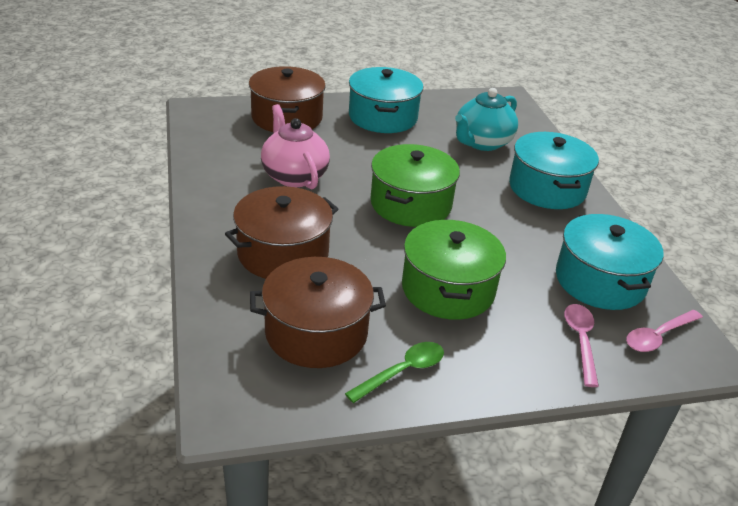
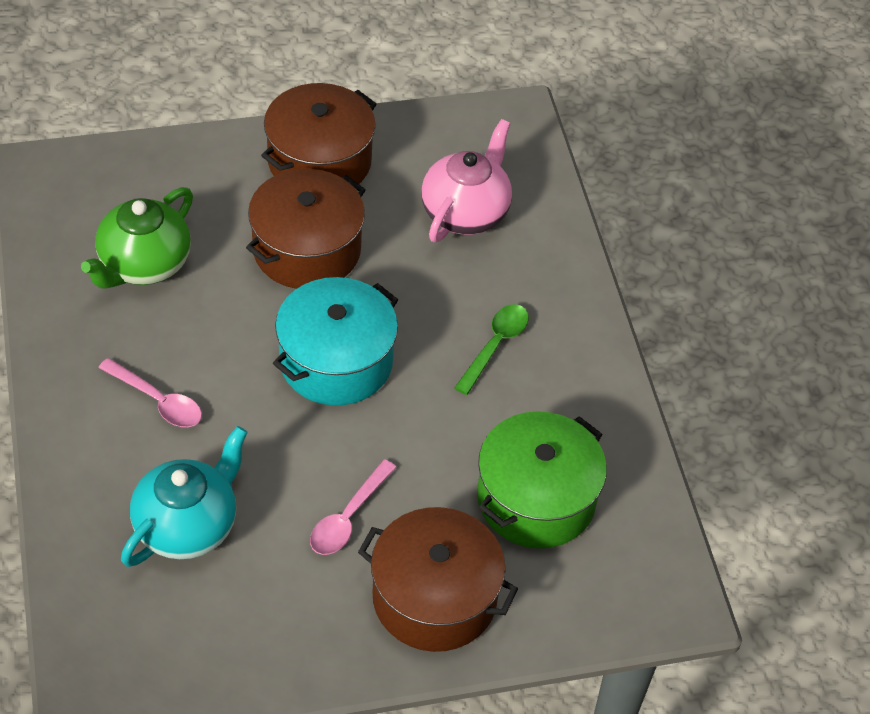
green pot: [370,144,460,227] [402,220,506,320] = 2 -> [477,411,607,548] = 1
green teapot: none = 0 -> [81,187,193,289] = 1
turquoise pot: [349,67,423,133] [509,132,599,209] [556,214,664,310] = 3 -> [273,277,398,406] = 1

